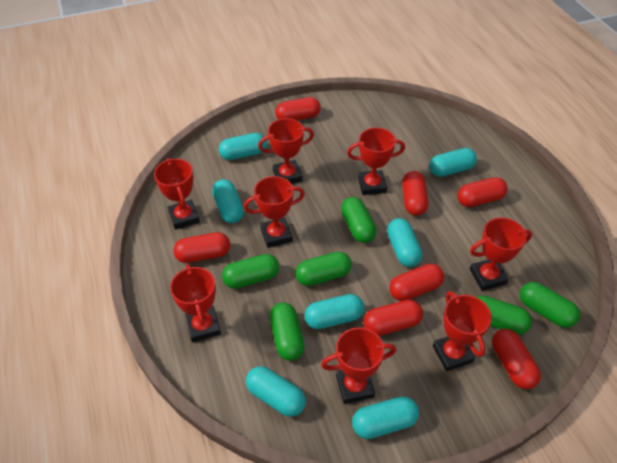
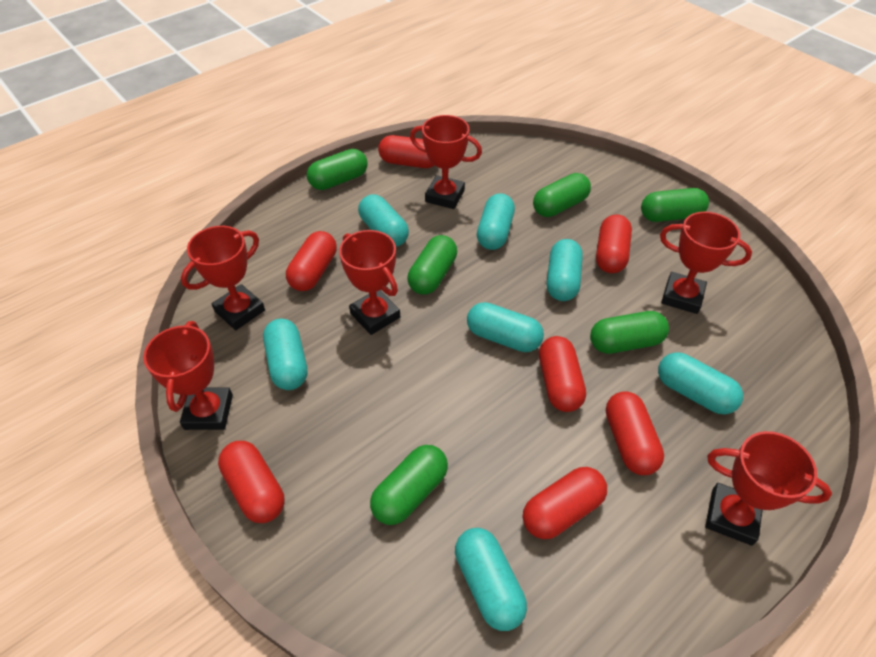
red trophy: [154,158,200,230] [170,264,221,342] [243,176,305,248] [258,118,314,184] [321,327,396,404] [347,128,405,195] [433,291,492,371] [470,217,532,291] = 8 -> [143,321,233,430] [181,226,265,330] [339,230,400,335] [410,115,482,209] [660,212,752,314] [705,431,832,546] = 6

